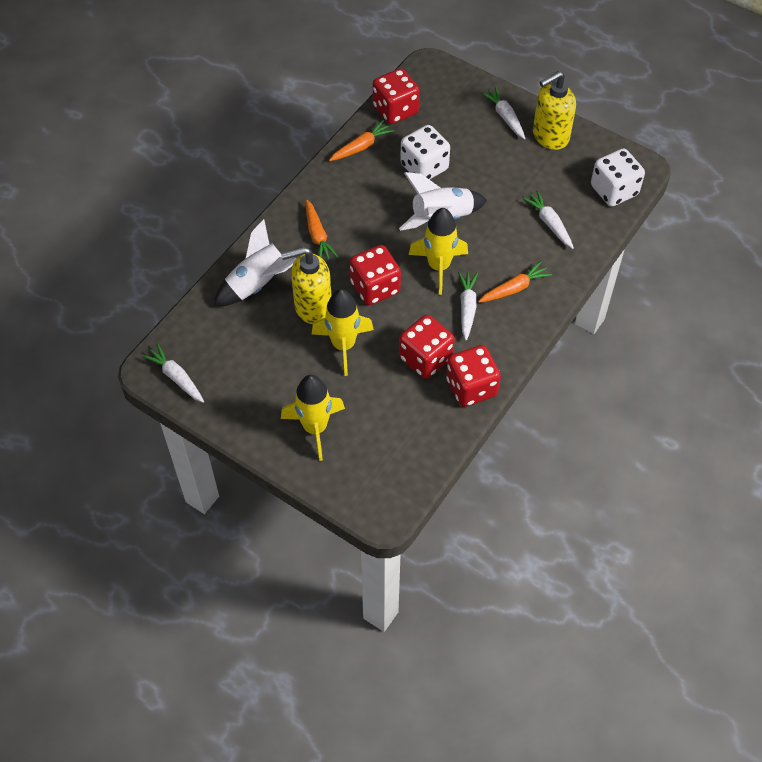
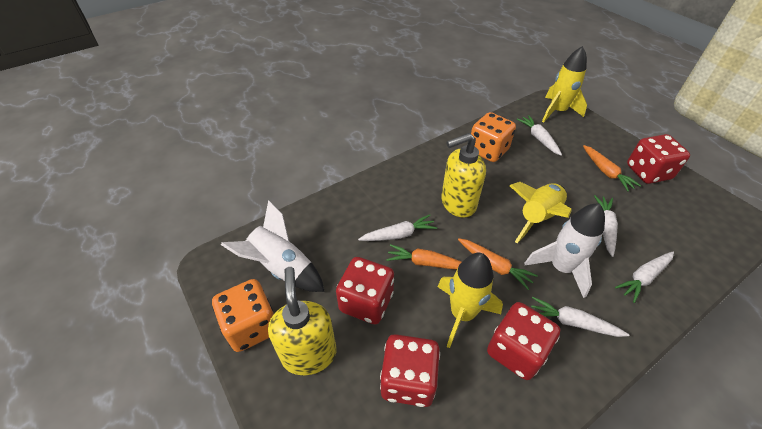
orange dice: none = 0 -> [212,279,274,352] [471,112,516,162] = 2
white carrot: [142,344,204,403] [458,272,478,340] [481,87,525,139] [522,191,574,249] = 4 -> [358,214,437,241] [517,115,562,156] [531,297,630,337] [594,195,618,257] [615,252,674,303] = 5
white dice: [400,125,450,180] [591,148,645,207] = 2 -> none = 0

